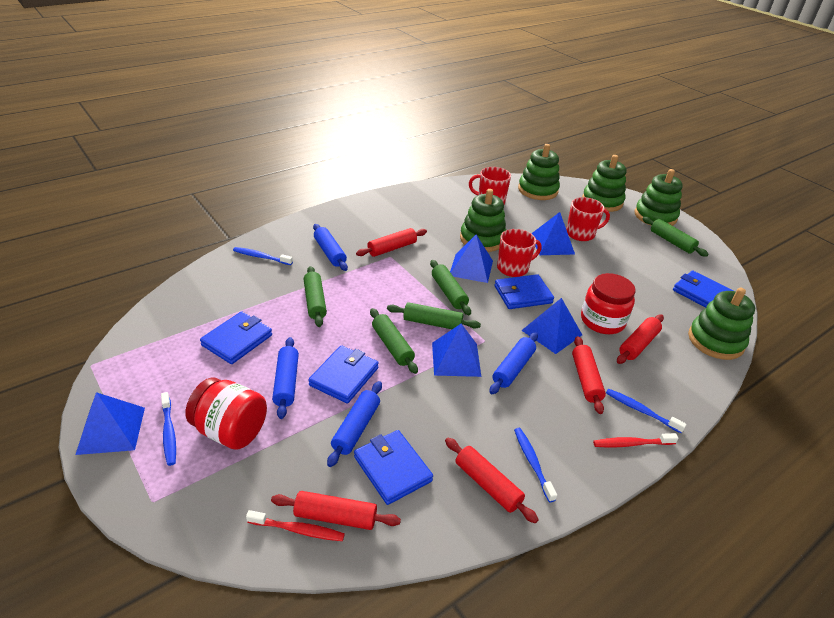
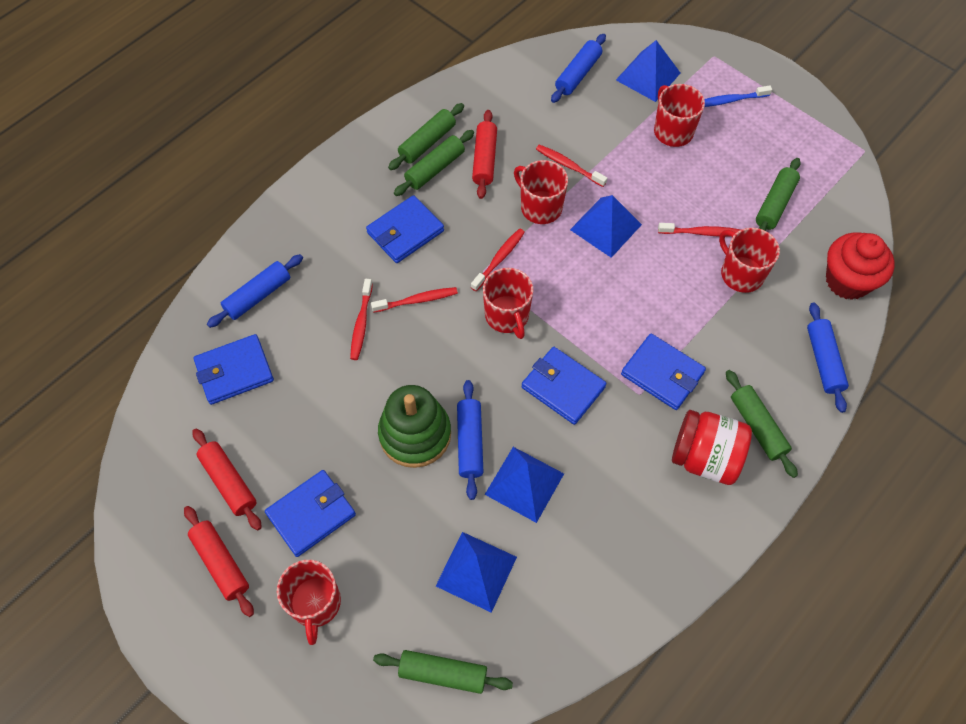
blue pyramid: [75,392,145,455] [432,324,481,377] [450,235,493,283] [521,298,582,354] [531,212,575,255] = 5 -> [436,532,517,613] [485,447,564,523] [570,195,642,258] [616,40,680,102] = 4
blue toothbrush: [161,392,176,466] [233,247,293,265] [514,428,557,502] [606,389,687,433] = 4 -> [704,85,772,107] = 1
green stacking toy: [460,189,506,252] [518,144,560,200] [582,155,626,212] [635,169,683,226] [688,288,755,360] = 5 -> [378,385,451,468] = 1
red cupcake: none = 0 -> [826,232,895,300] = 1
red jar: [185,378,267,450] [581,273,635,334] = 2 -> [672,410,752,485] = 1
red mug: [469,167,511,204] [497,229,542,277] [566,197,610,241] = 3 -> [277,560,341,645] [483,268,533,339] [514,160,568,224] [654,84,705,147] [719,228,780,293] = 5
red rolling pin: [271,491,401,530] [356,228,427,257] [445,438,539,523] [572,336,606,414] [617,314,664,364] = 5 -> [184,506,254,617] [193,429,262,530] [472,110,497,199] = 3
red toothbrush: [246,510,345,541] [593,433,678,448] = 2 -> [350,279,373,360] [371,287,458,313] [471,228,525,291] [536,144,607,187] [658,223,741,237] = 5

